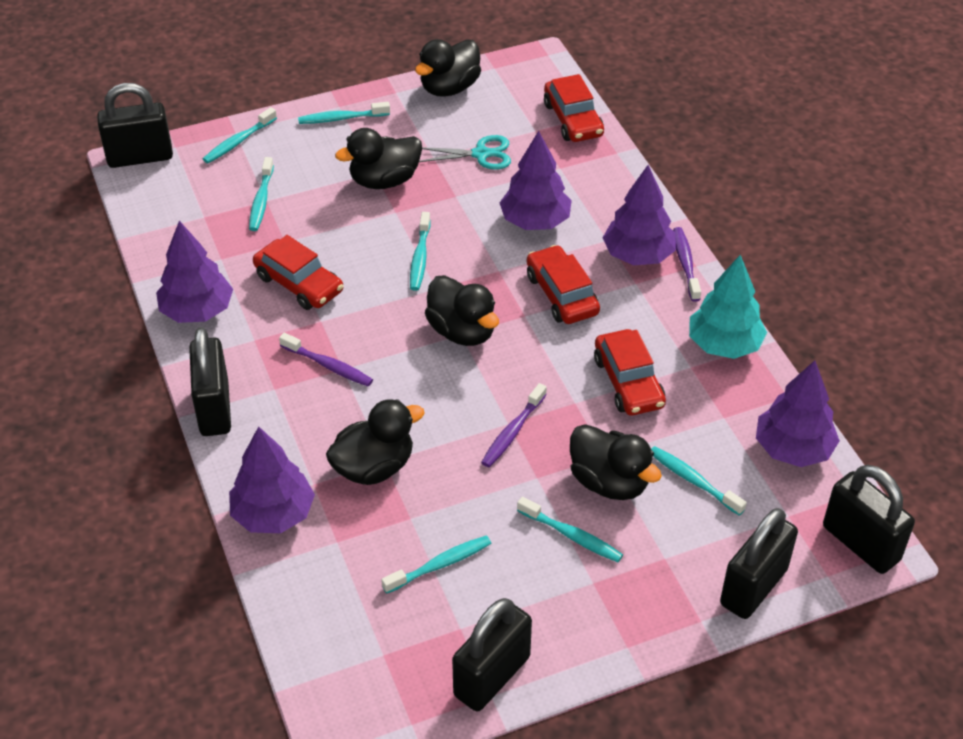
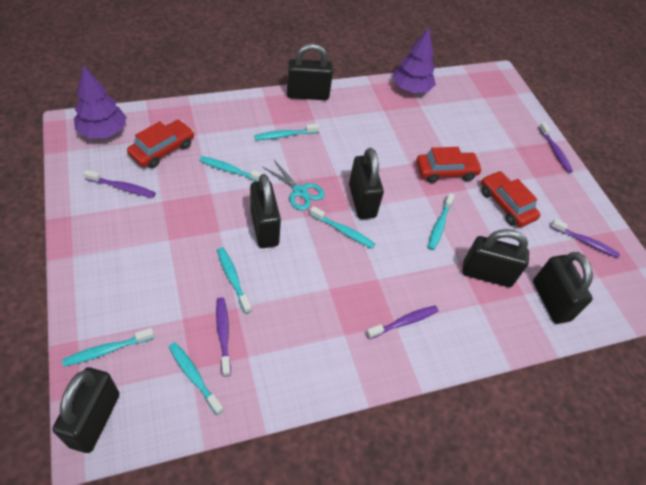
black duck: [326,399,425,485] [335,128,422,189] [415,39,481,97] [425,275,499,346] [570,424,662,500] = 5 -> none = 0
black padlock: [97,83,173,168] [189,327,231,436] [452,598,532,711] [720,508,798,619] [823,465,915,574] = 5 -> [53,367,120,453] [250,174,281,248] [287,43,333,100] [349,148,384,219] [462,229,529,287] [533,252,593,324] = 6
purple toothbrush: [279,333,373,387] [481,383,547,467] [673,227,701,302] = 3 -> [83,170,156,198] [216,297,231,377] [366,305,438,339] [539,122,573,173] [550,219,620,258] = 5
purple tree: [156,221,233,323] [229,426,315,533] [500,131,572,230] [603,165,676,265] [756,360,840,467] = 5 -> [74,65,127,138] [393,28,436,93] = 2
red car: [253,235,343,310] [527,245,600,324] [544,74,604,142] [594,329,666,416] = 4 -> [127,120,194,168] [416,147,483,183] [481,171,541,227] = 3
turquoise tree: [689,255,767,359] = 1 -> none = 0

